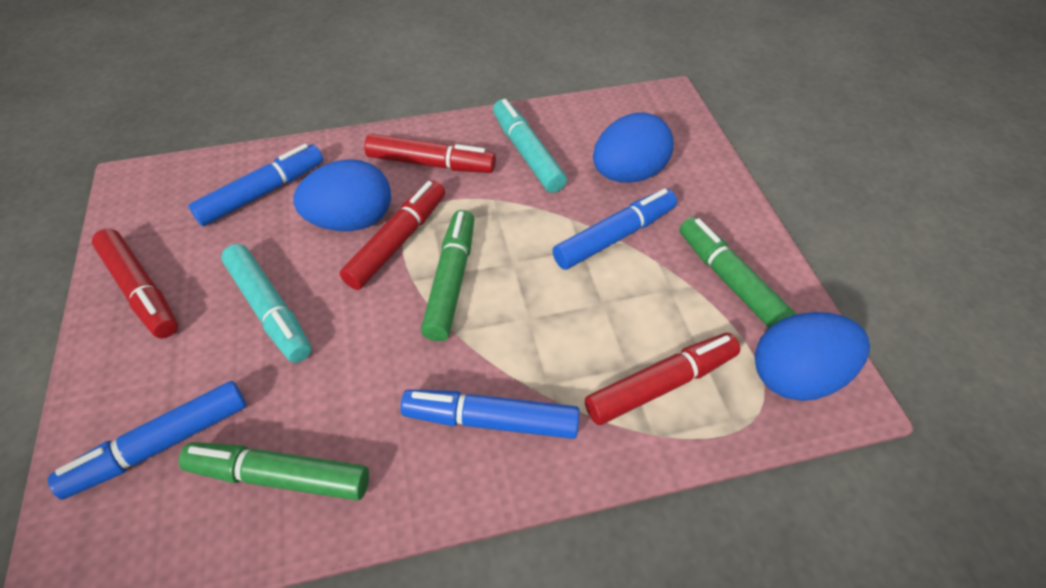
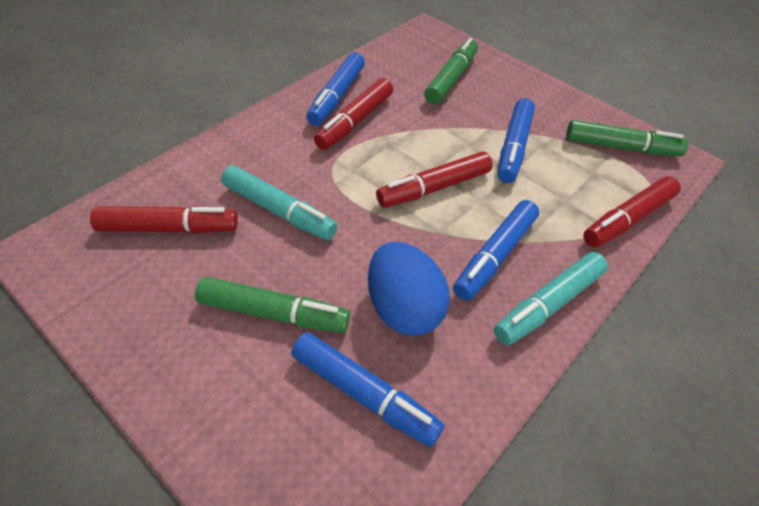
blue egg: [294,159,391,231] [593,112,674,183] [755,312,870,401] = 3 -> [368,242,450,336] = 1

